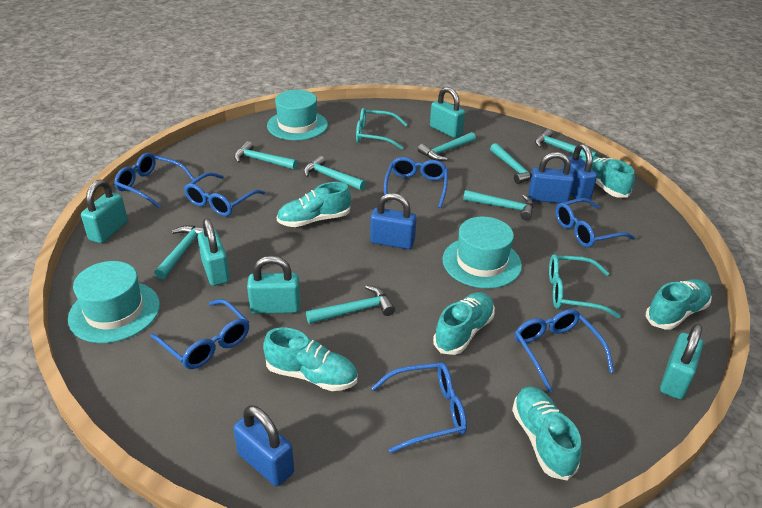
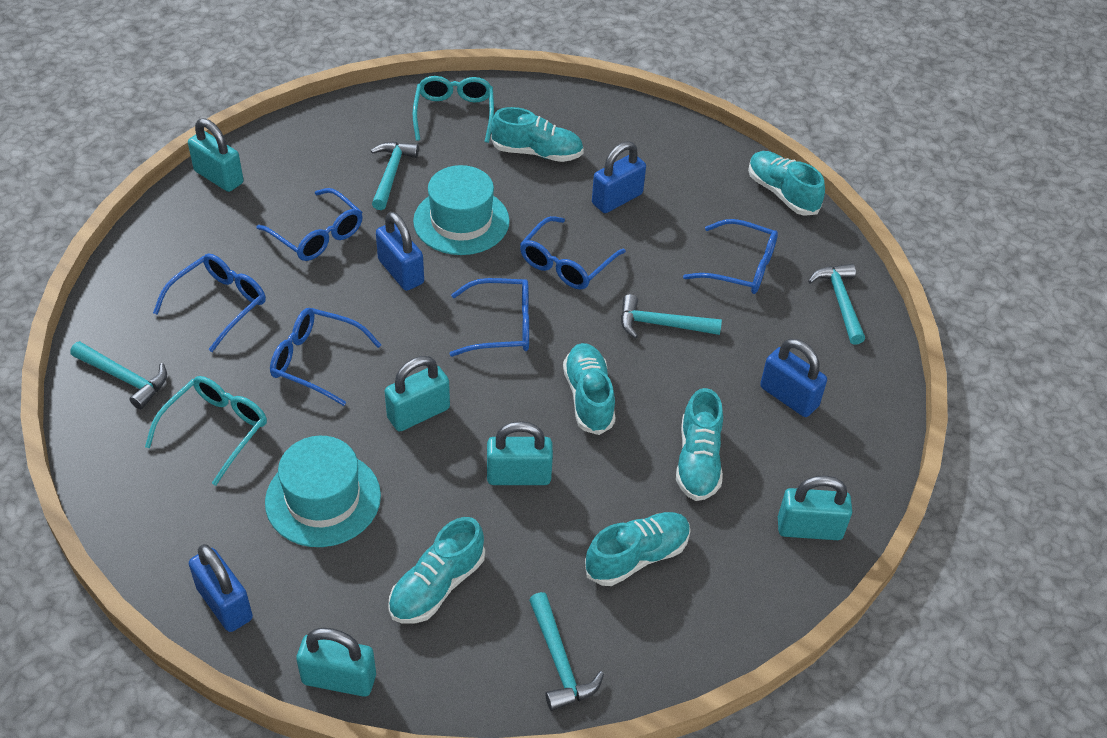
blue glasses: [114,153,195,208] [150,299,249,369] [184,172,265,216] [371,362,467,453] [384,157,448,208] [515,309,614,392] [555,198,635,248] = 7 -> [153,254,266,352] [257,188,363,261] [270,308,381,406] [450,278,529,357] [520,216,626,290] [683,219,778,294] = 6
turquoise hammer: [154,225,204,280] [234,141,298,170] [304,156,366,190] [306,285,395,324] [418,132,476,161] [463,190,534,220] [490,143,532,184] [535,129,597,157] = 8 -> [70,341,167,409] [371,142,419,210] [529,592,604,711] [621,294,722,339] [808,264,865,345] = 5
turquoise hat: [68,261,160,343] [267,90,328,140] [443,217,522,289] = 3 -> [265,436,381,547] [413,165,510,255] = 2

